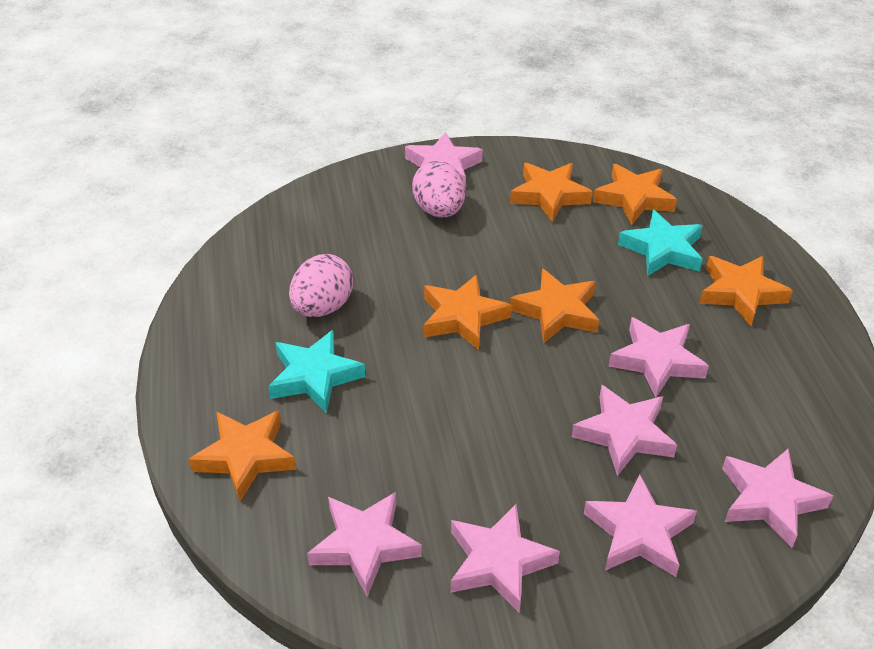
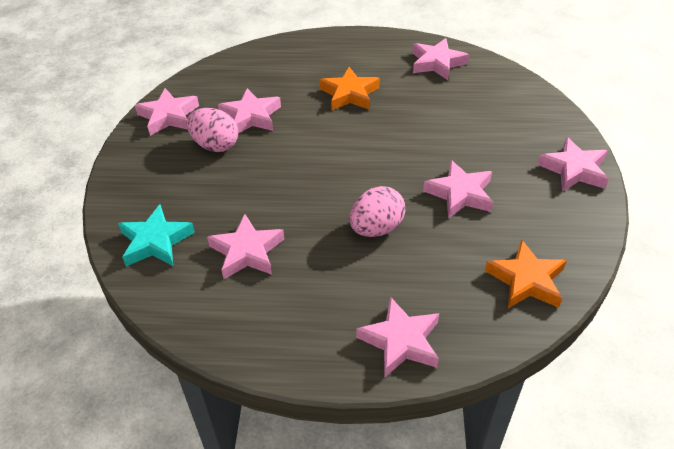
orange star: [188,410,297,501] [424,274,512,350] [510,163,593,222] [510,268,599,344] [593,164,677,225] [699,256,793,326] = 6 -> [319,67,380,111] [485,239,567,308] = 2
turquoise star: [268,330,366,413] [618,210,703,276] = 2 -> [118,204,195,266] = 1

